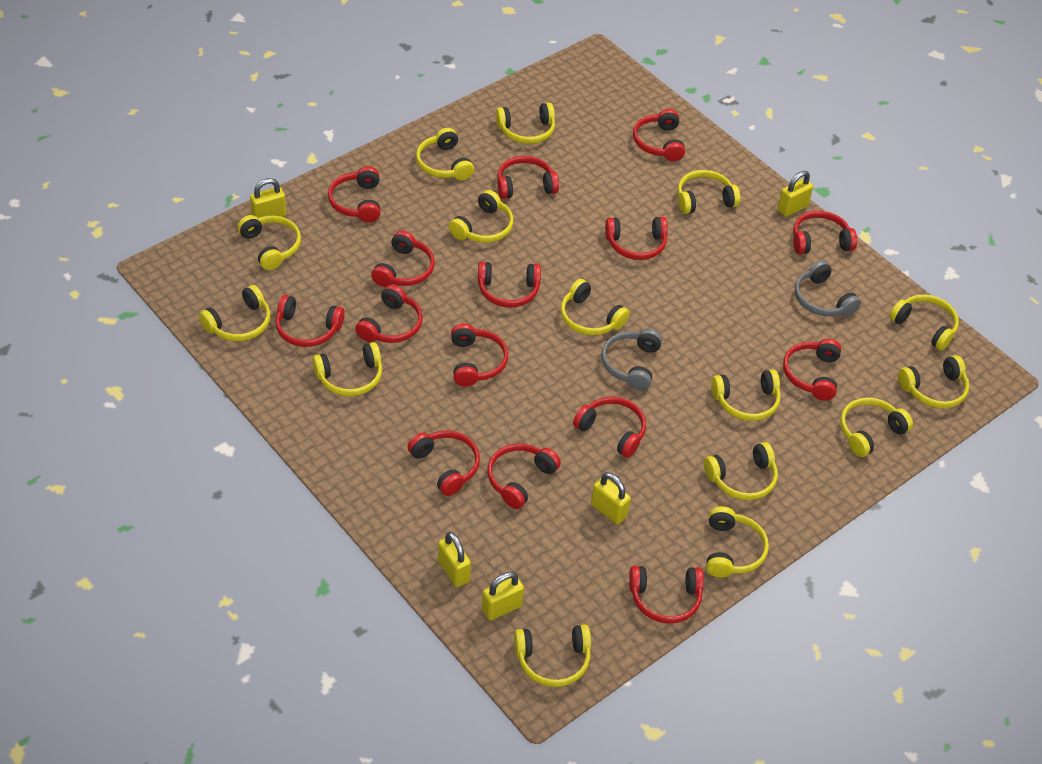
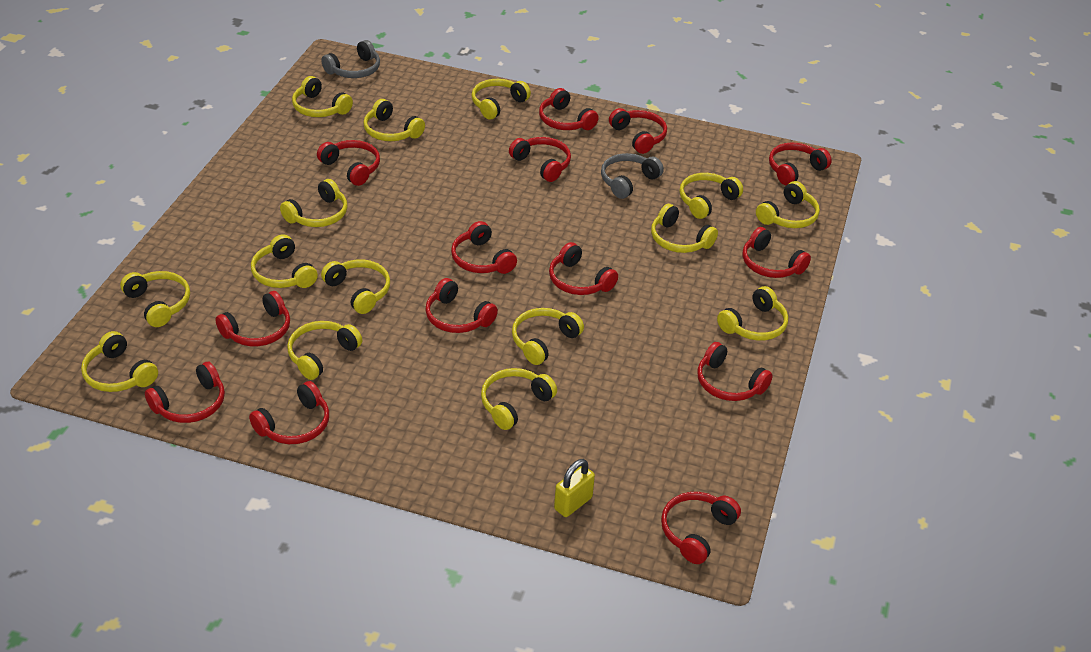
red headphones: [276,295,345,347] [328,166,380,222] [355,285,423,343] [371,231,435,287] [407,430,480,496] [451,323,508,387] [478,262,541,308] [487,443,561,509] [497,156,559,199] [573,397,646,458] [605,217,668,260] [629,566,704,624] [633,109,685,161] [783,339,841,401] [793,211,857,254] = 15 -> [145,362,225,423] [215,291,290,346] [249,381,329,444] [317,140,380,186] [425,278,498,333] [451,221,517,274] [509,137,571,182] [539,88,599,130] [549,242,618,295] [609,108,667,154] [661,492,741,564] [697,342,773,401] [743,227,811,278] [769,142,832,185] = 14
yellow padlock: [250,178,287,218] [438,532,471,587] [482,572,524,621] [591,472,631,524] [777,171,813,217] = 5 -> [554,459,595,517] = 1

